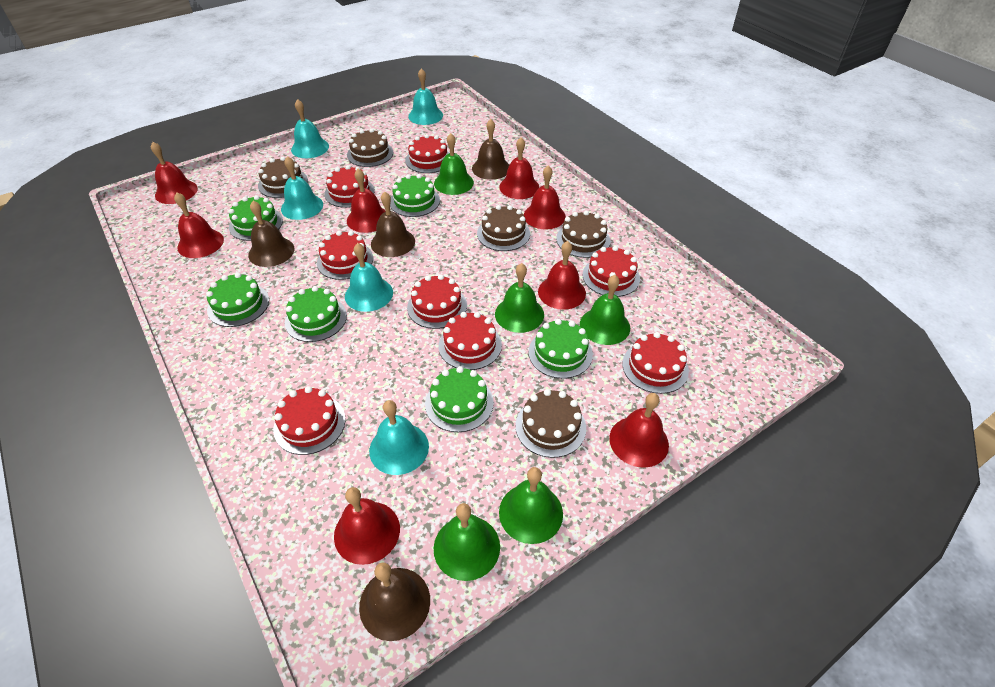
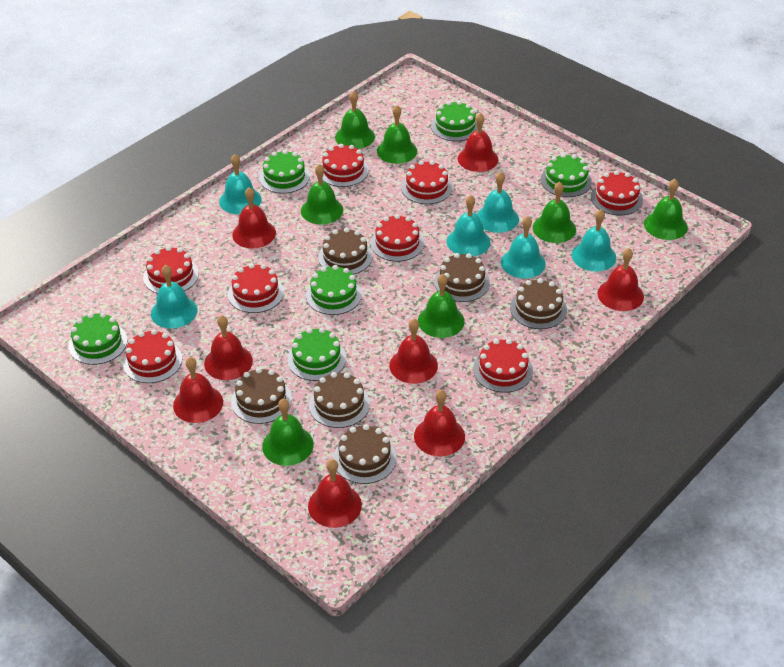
brown bell: [248,201,295,267] [359,563,430,641] [371,191,415,257] [472,119,509,180] = 4 -> none = 0
brown cake: [258,157,308,198] [347,129,393,167] [477,205,530,251] [516,389,586,458] [556,211,610,258] = 5 -> [231,368,292,424] [309,372,370,428] [318,228,373,275] [333,424,397,484] [434,253,490,302] [510,278,567,329] = 6
green bell: [434,133,474,195] [434,503,500,581] [495,263,544,333] [499,467,563,544] [580,275,630,345] = 5 -> [262,399,314,466] [301,164,343,225] [335,91,375,149] [377,105,417,164] [418,274,465,338] [533,182,576,243] [644,179,688,240] = 7
turquoise bell: [281,156,323,220] [291,99,329,158] [345,243,393,312] [369,400,429,475] [408,68,443,125] = 5 -> [151,265,197,329] [219,154,262,214] [447,195,490,256] [477,172,519,233] [501,216,546,278] [572,209,616,272] = 6

